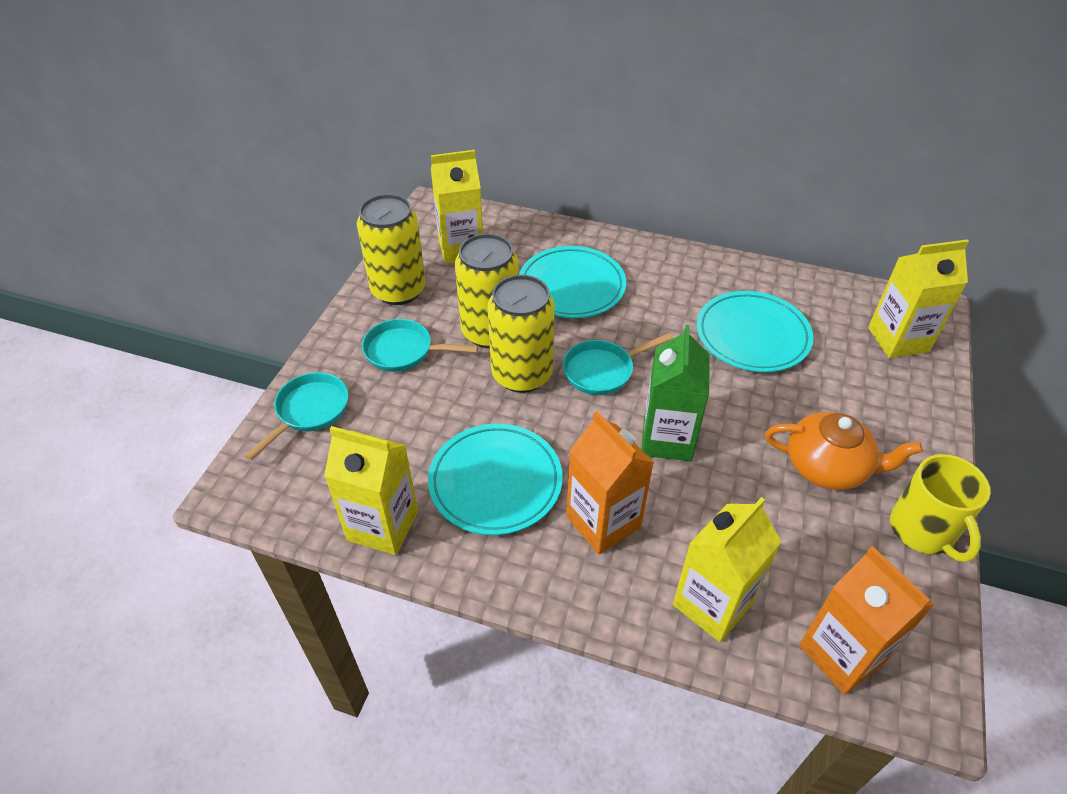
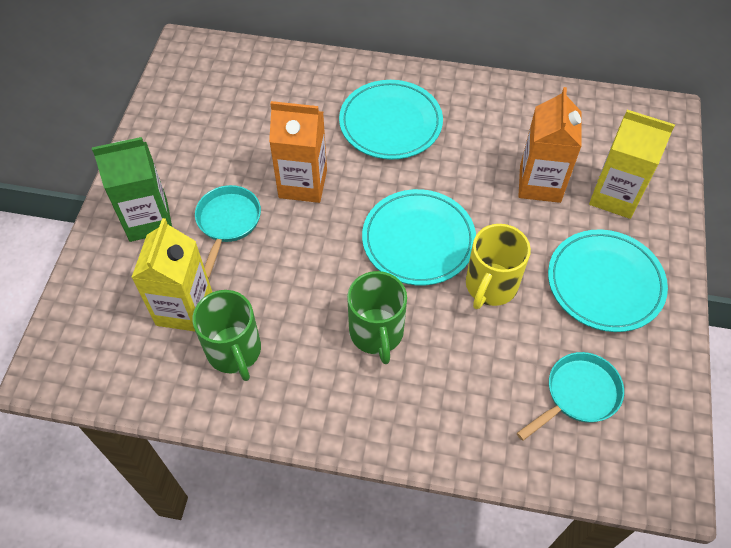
green mug: none = 0 -> [192,290,261,381] [347,271,407,364] = 2
orange teapot: [765,411,923,490] = 1 -> none = 0
turquoise pan: [244,372,349,461] [362,319,478,372] [563,333,673,395] = 3 -> [195,185,261,279] [517,352,624,441] = 2
yellow can: [357,194,426,305] [455,234,519,348] [487,275,555,393] = 3 -> none = 0
yellow carton: [324,426,418,555] [431,150,483,263] [673,497,781,642] [868,240,969,358] = 4 -> [131,218,212,331] [589,110,675,219] = 2

